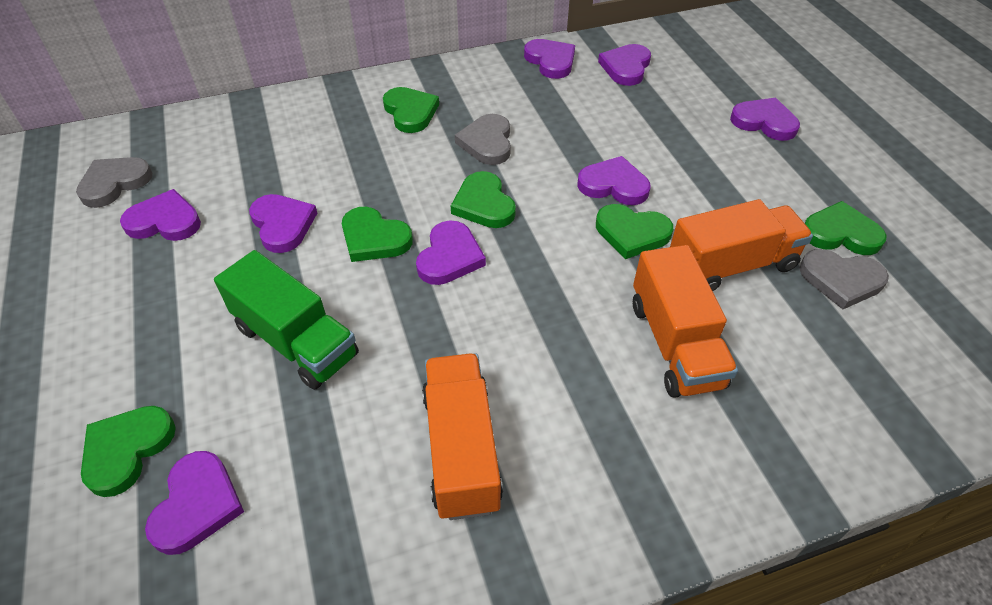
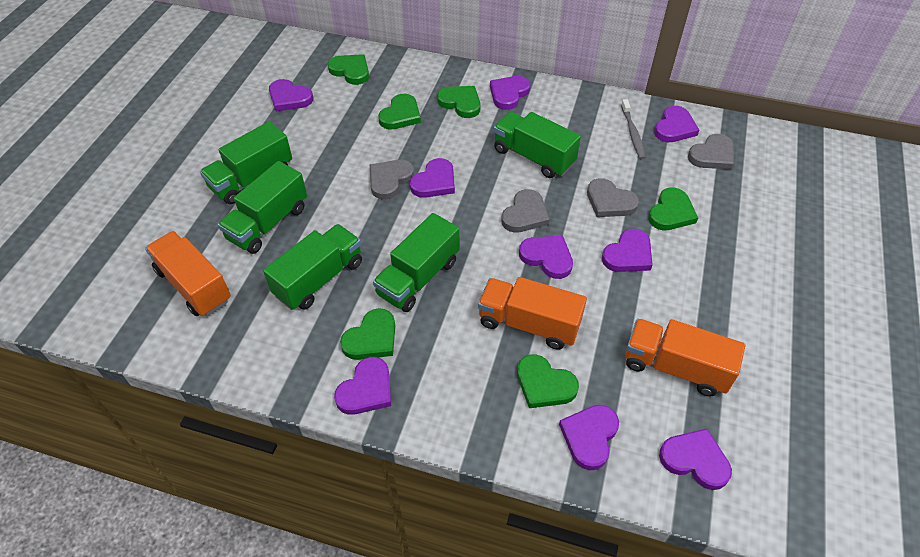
green truck: [214,250,359,390] = 1 -> [200,121,292,204] [218,161,307,254] [263,224,362,310] [373,213,459,312] [494,112,581,178] = 5
grey heart: [76,157,152,208] [455,114,511,165] [799,249,889,309] = 3 -> [370,159,414,200] [501,189,550,233] [587,178,639,217] [688,134,734,169] = 4
grey toothbrush: none = 0 -> [621,99,646,159] = 1
purple heart: [120,189,201,241] [145,451,244,555] [249,194,317,253] [416,221,486,285] [524,39,575,79] [577,156,651,205] [598,44,651,86] [730,98,800,141] = 8 -> [269,79,313,111] [334,357,391,415] [410,158,455,198] [490,76,530,110] [519,235,573,279] [559,405,619,470] [602,228,653,272] [654,106,699,142] [659,429,732,490] = 9

